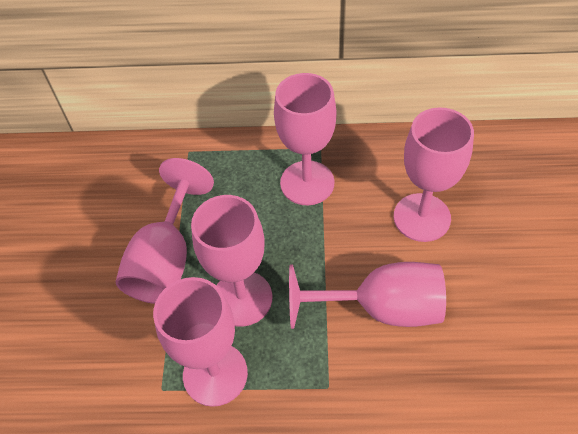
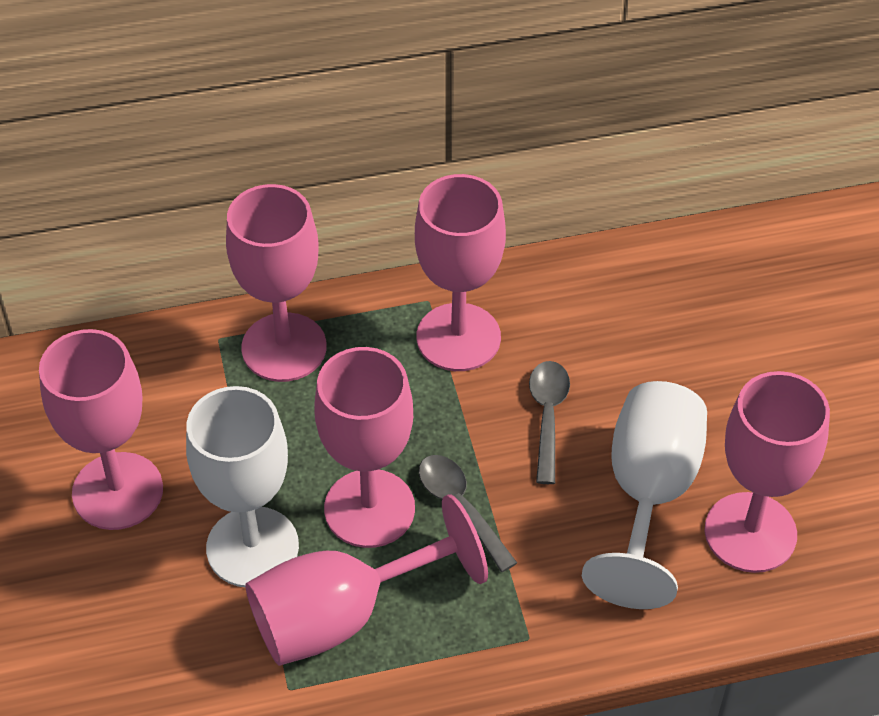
grey spoon: none = 0 -> [419,455,517,572] [529,361,570,484] = 2
white goblet: none = 0 -> [186,386,299,587] [582,381,707,609] = 2

